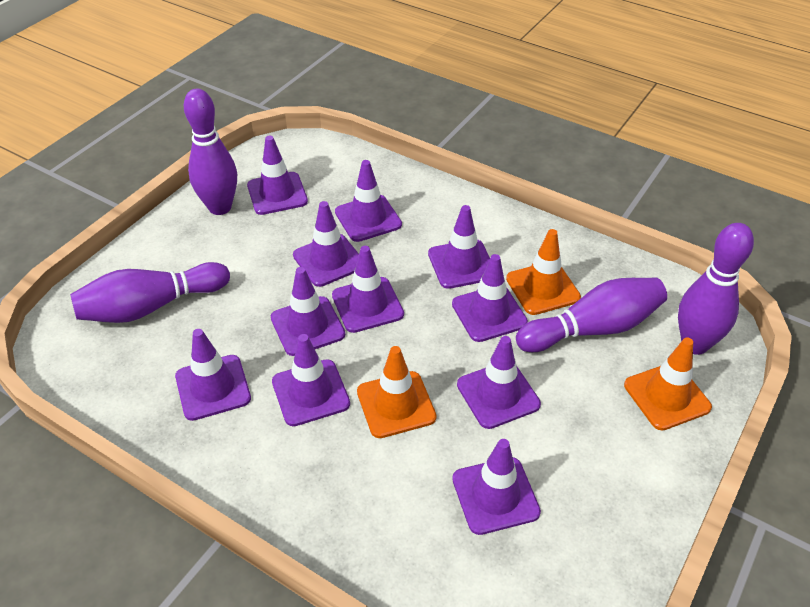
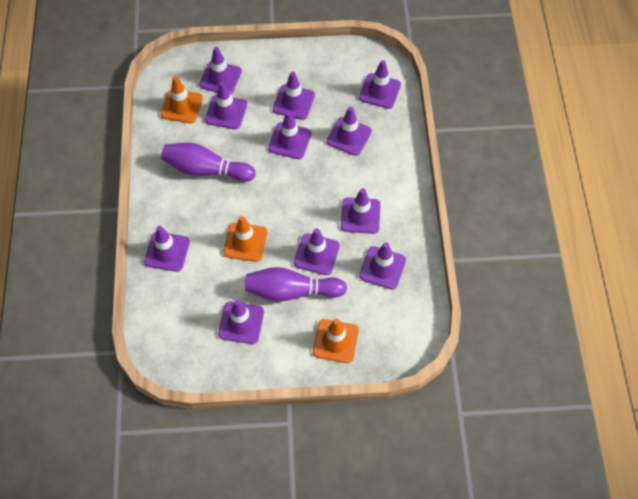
purple bowling pin: [70,262,230,323] [184,89,237,215] [516,278,667,352] [678,223,754,355] = 4 -> [161,143,256,182] [245,267,347,302] = 2

